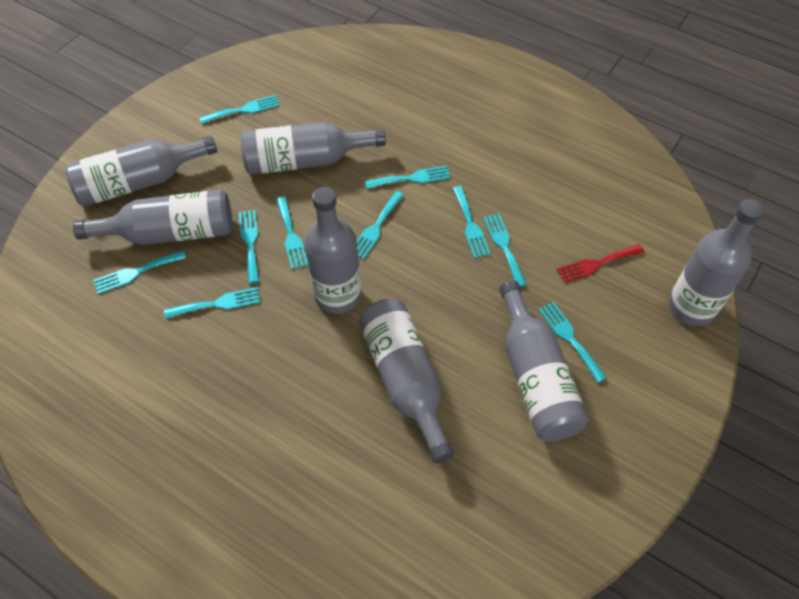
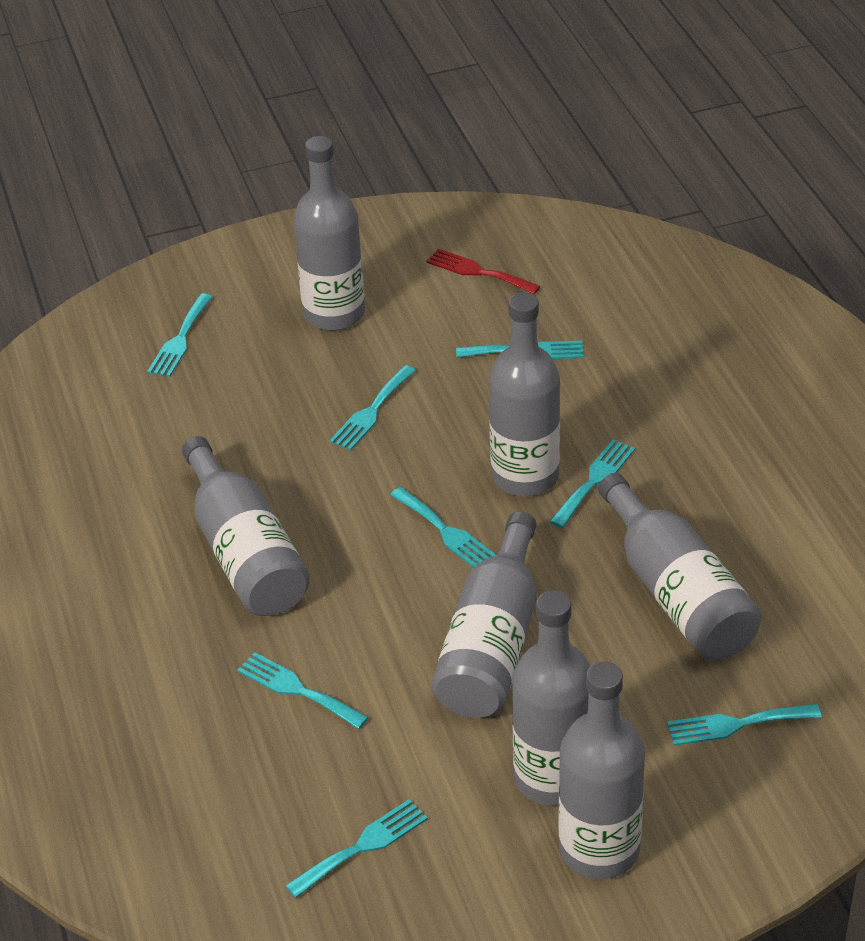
turquoise fork: [93,250,186,294] [164,287,260,319] [199,95,280,124] [239,210,259,283] [276,196,308,269] [357,191,404,259] [365,165,451,189] [452,186,491,258] [483,213,527,287] [538,302,607,383] = 10 -> [147,293,213,377] [237,652,369,729] [285,799,428,898] [330,365,416,450] [390,487,497,568] [456,341,584,359] [549,439,635,528] [667,704,822,746] = 8

